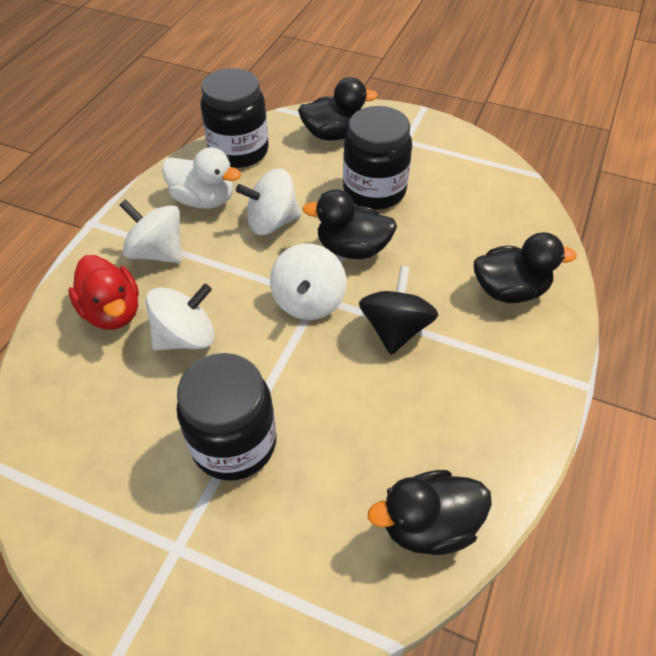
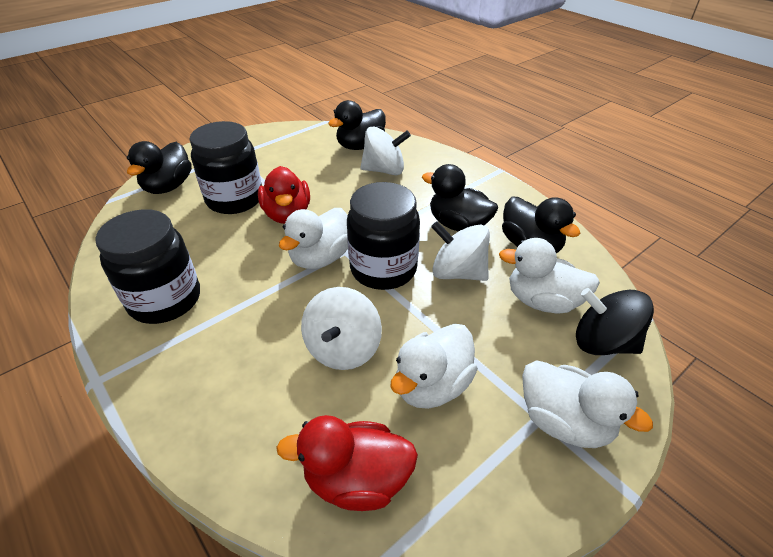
red duck: [68,255,139,330] = 1 -> [258,166,310,224] [276,415,418,511] = 2
white duck: [162,147,241,209] = 1 -> [279,208,348,269] [391,324,478,409] [499,238,600,313] [522,360,653,448] = 4
white spinning top: [119,199,182,263] [145,284,215,351] [236,168,302,235] [270,244,347,320] = 4 -> [301,287,382,370] [360,127,411,176] [431,221,490,281] = 3

